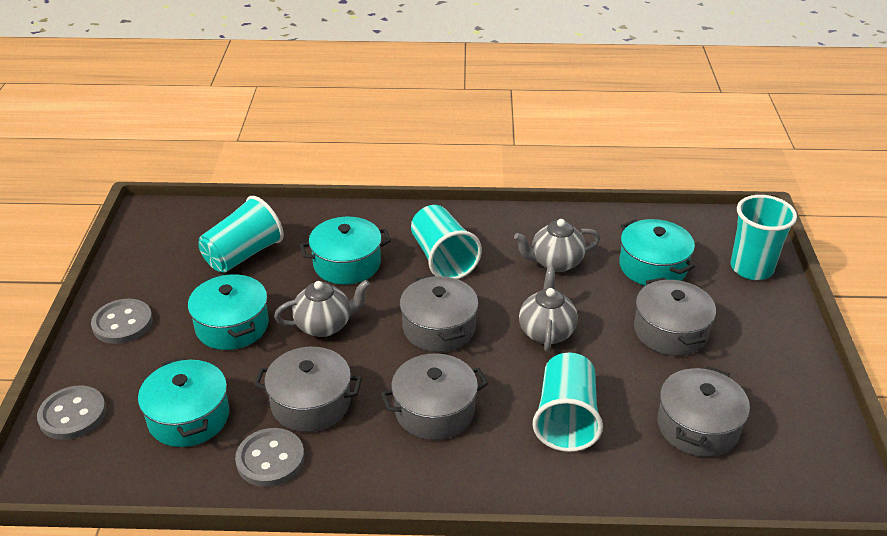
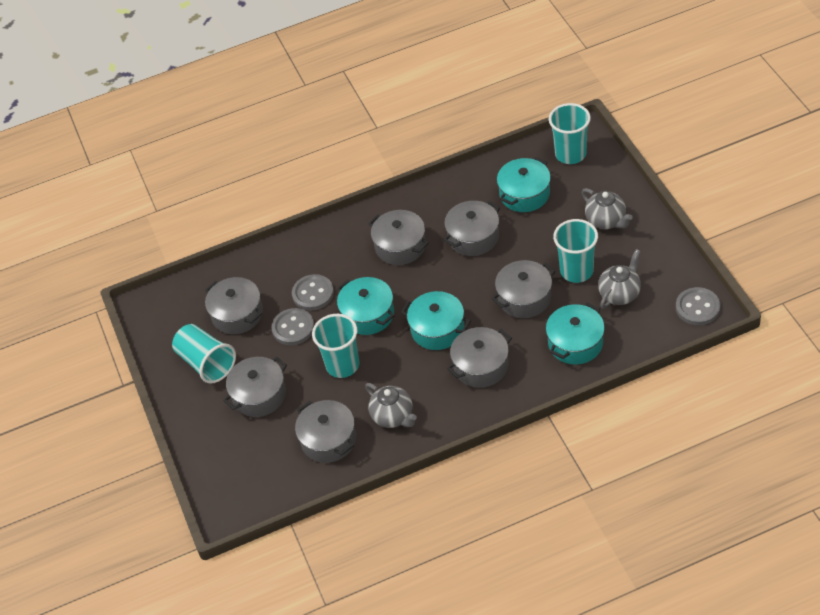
grey pot: [254,347,362,432] [381,353,488,440] [400,274,479,352] [634,277,716,356] [657,366,750,457] = 5 -> [205,277,263,334] [223,357,287,417] [295,400,356,463] [368,210,429,265] [444,201,500,256] [447,327,512,388] [492,260,555,318] = 7

